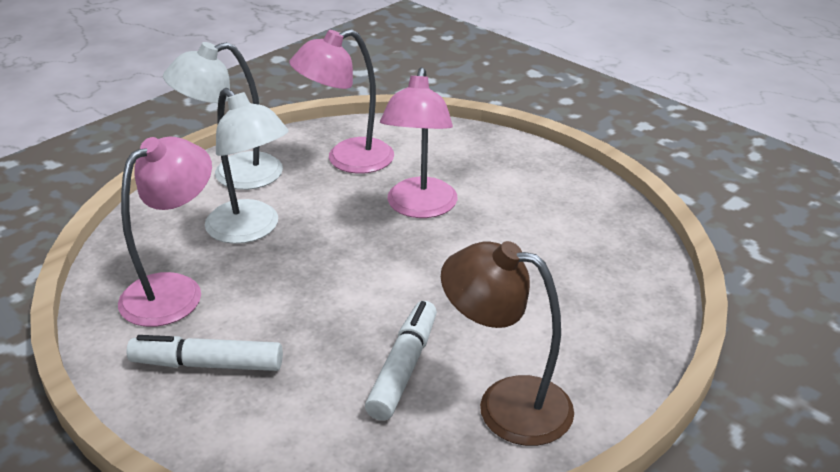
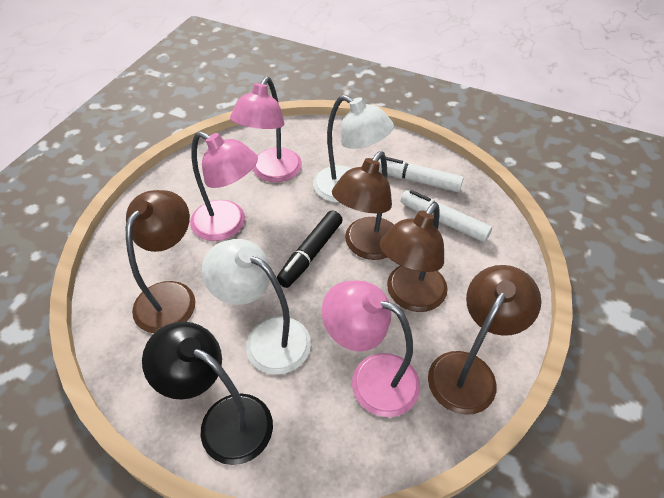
black lamp: none = 0 -> [142,322,273,465] = 1
black marker: none = 0 -> [277,210,343,288] = 1
brown lamp: [441,241,574,446] = 1 -> [126,190,196,333] [332,151,394,260] [380,203,448,312] [428,265,541,415] = 4

